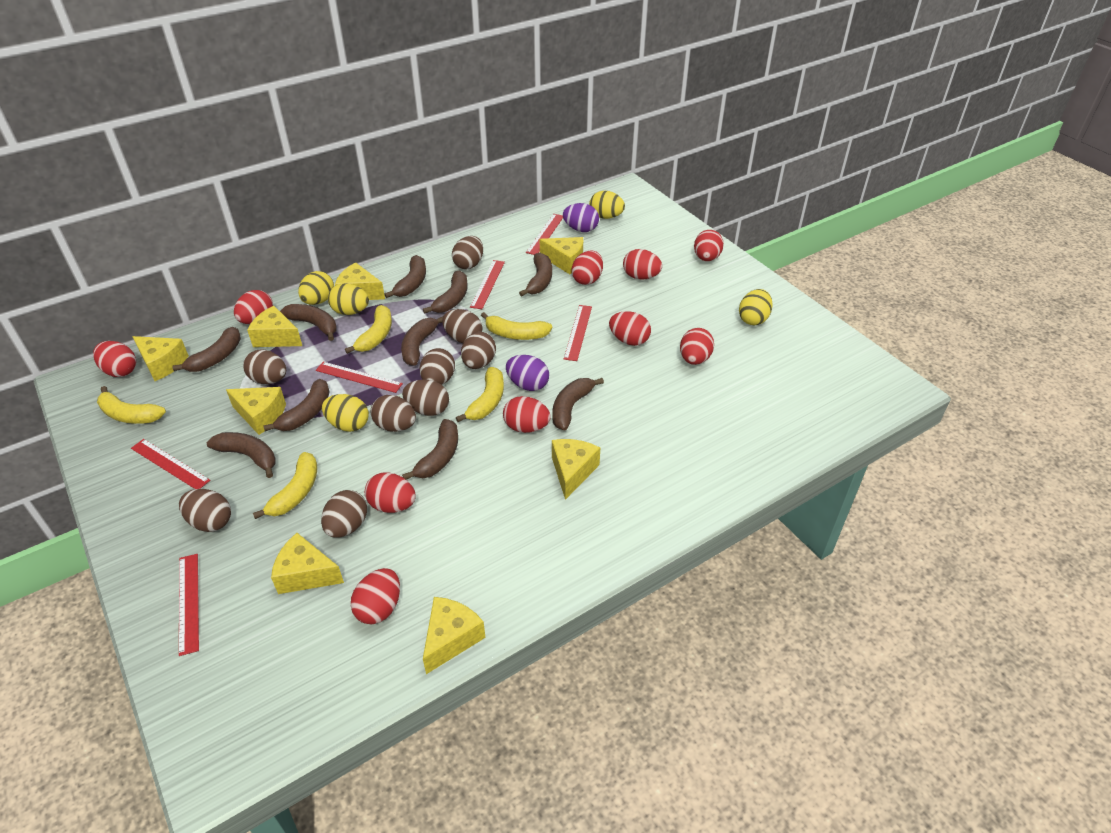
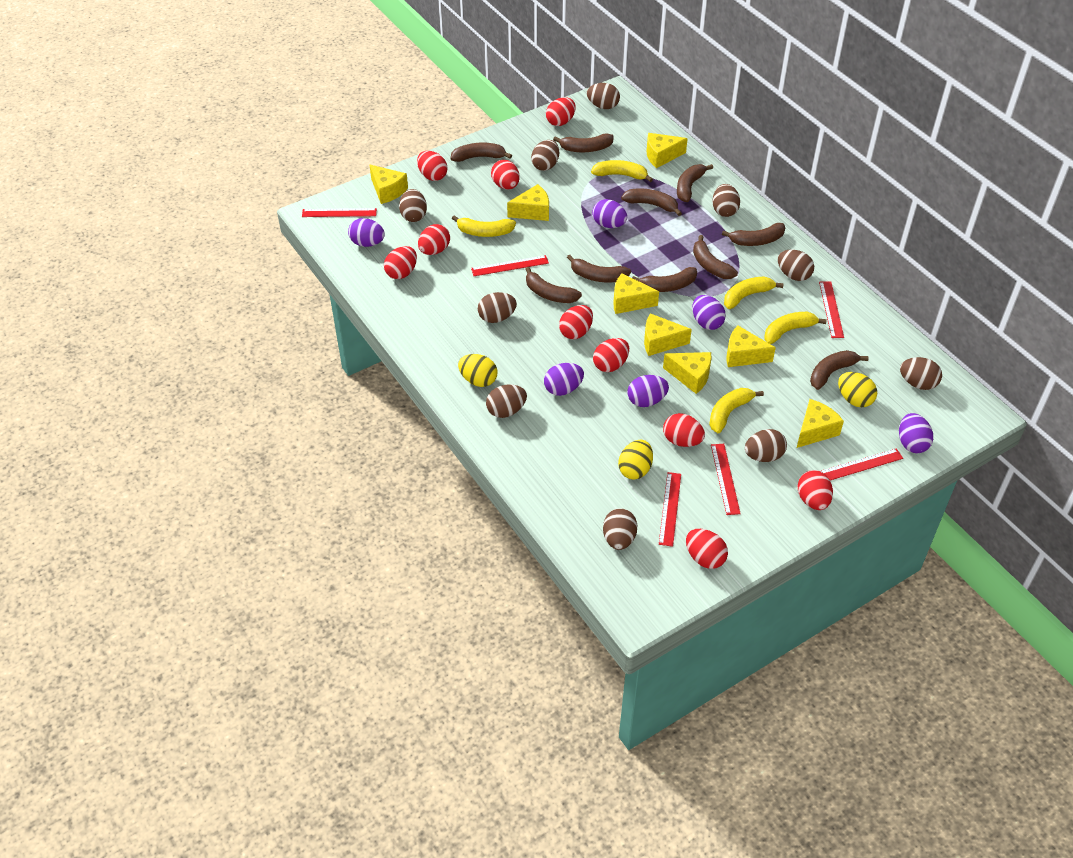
brown egg: [179,489,231,532] [243,350,286,384] [321,490,367,538] [370,395,416,432] [402,379,449,416] [420,348,455,385] [442,309,482,343] [452,236,483,269] [461,332,496,369] = 9 -> [399,189,427,222] [478,292,517,323] [486,385,527,418] [531,140,559,171] [587,83,620,109] [603,508,637,550] [712,184,740,217] [745,429,787,462] [778,250,814,281] [900,357,942,390] = 10
purple egg: [506,355,549,391] [563,203,599,232] = 2 -> [348,218,385,247] [544,363,584,396] [592,199,627,228] [627,375,669,407] [692,295,726,330] [899,413,933,453] = 6
yellow egg: [298,271,334,305] [322,394,369,432] [328,283,369,315] [589,191,625,219] [739,289,773,325] = 5 -> [458,354,497,387] [618,440,653,480] [838,372,877,407] = 3

